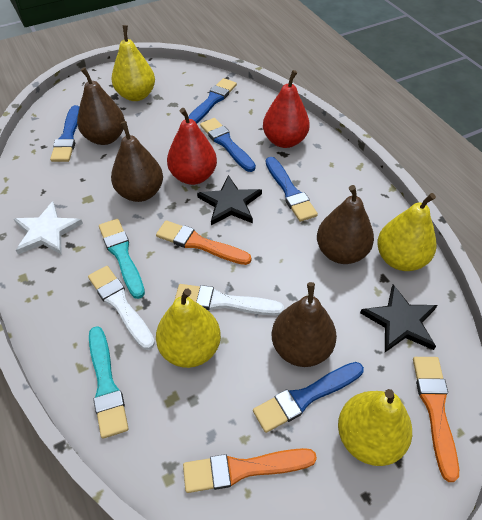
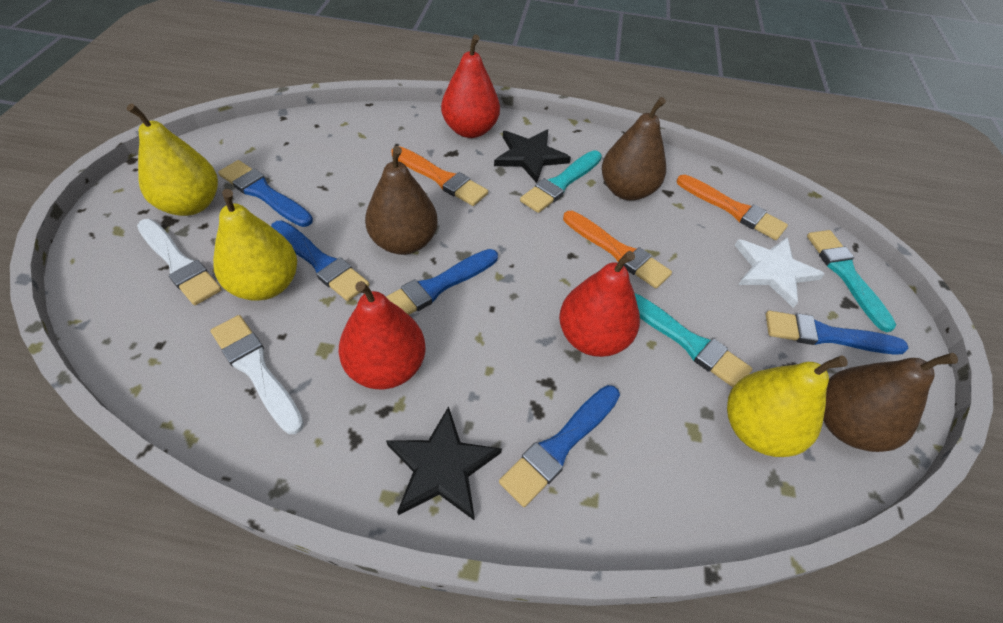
brown pear: [77,67,125,145] [111,121,163,202] [272,282,337,367] [317,185,374,264] = 4 -> [365,146,438,255] [602,97,666,200] [823,353,958,452] = 3
red pear: [167,108,217,185] [263,70,310,148] = 2 -> [338,281,426,389] [441,34,500,138] [559,251,640,357] = 3
turquoise brush: [89,326,129,439] [99,219,145,299] = 2 -> [520,150,602,213] [635,293,752,387] [807,230,896,332] = 3
yellow pear: [111,25,155,101] [156,288,221,368] [338,389,412,466] [377,193,436,271] = 4 -> [127,103,218,216] [213,189,297,301] [727,355,848,457] = 3

